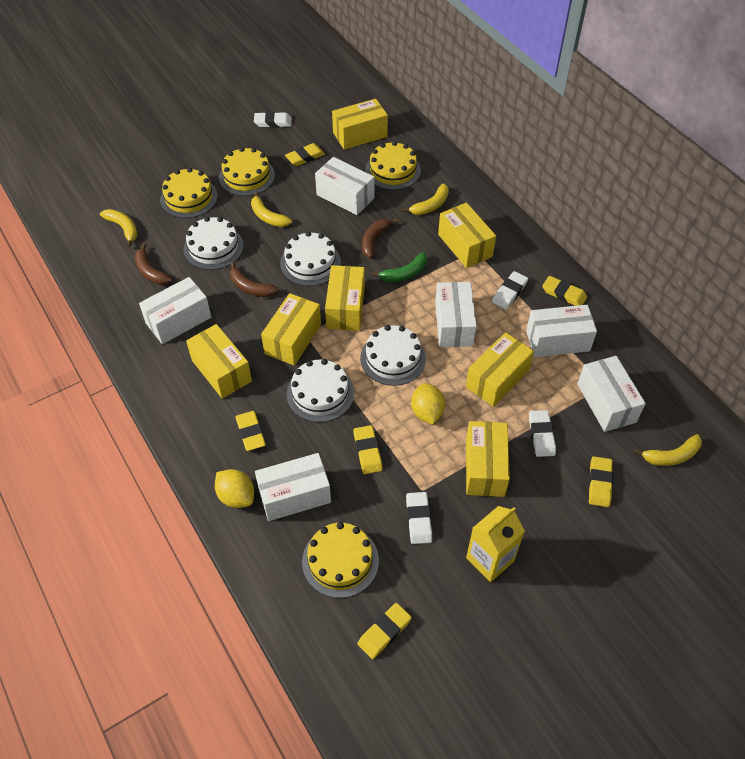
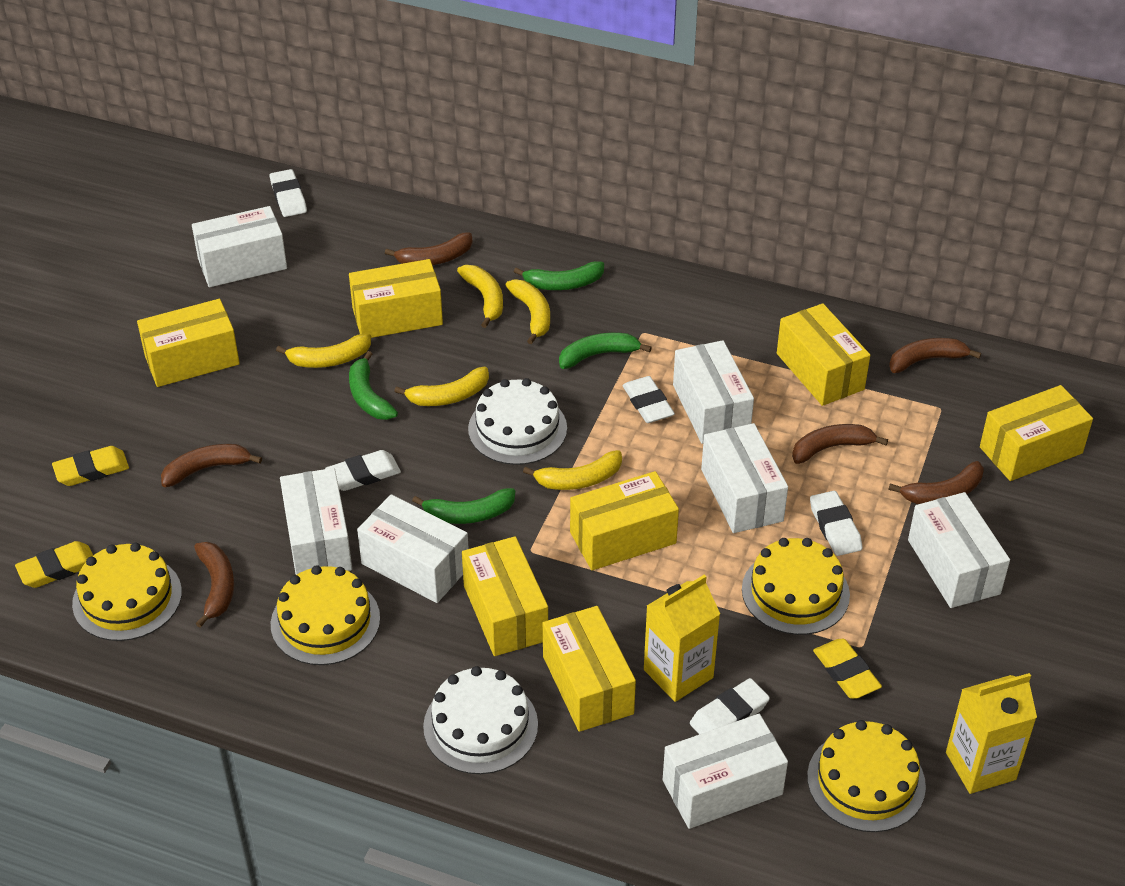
brown banana: [135,243,172,285] [230,262,279,297] [362,218,399,258] = 3 -> [161,444,262,487] [194,542,234,628] [385,232,473,265] [792,424,888,464] [888,461,984,504] [889,338,981,373] = 6
green banana: [371,252,427,282] = 1 -> [349,351,398,420] [412,488,515,524] [514,261,604,290] [559,333,652,369] = 4
white box: [139,277,211,344] [255,453,331,521] [315,157,374,215] [435,282,477,347] [526,305,597,357] [577,356,646,432] = 6 -> [192,206,287,287] [280,468,352,575] [357,494,469,603] [663,714,788,829] [673,340,754,444] [701,423,788,533] [908,492,1010,608] = 7
white cake: [183,217,244,270] [280,231,341,286] [287,359,354,422] [360,325,426,386] = 4 -> [423,666,538,774] [468,378,567,465] = 2
white eraser: [254,112,292,128] [406,492,432,544] [492,271,528,309] [529,410,556,457] = 4 -> [270,169,307,217] [325,450,401,491] [622,376,675,423] [690,678,770,734] [810,491,863,556] = 5
yellow banana: [100,209,138,247] [251,191,292,227] [403,183,449,215] [634,434,702,466] = 4 -> [276,333,371,368] [394,367,489,406] [457,265,503,328] [506,279,550,344] [523,450,622,490] = 5
yellow carton: [466,506,525,582] = 1 -> [644,574,720,702] [946,673,1037,794] = 2
yellow eraser: [235,411,266,451] [285,143,325,166] [353,425,383,474] [357,603,412,659] [542,276,587,306] [589,456,613,507] = 6 -> [15,541,93,588] [52,446,129,486] [813,638,882,699] = 3
yellow lemon: [215,469,254,508] [411,383,445,424] = 2 -> none = 0

